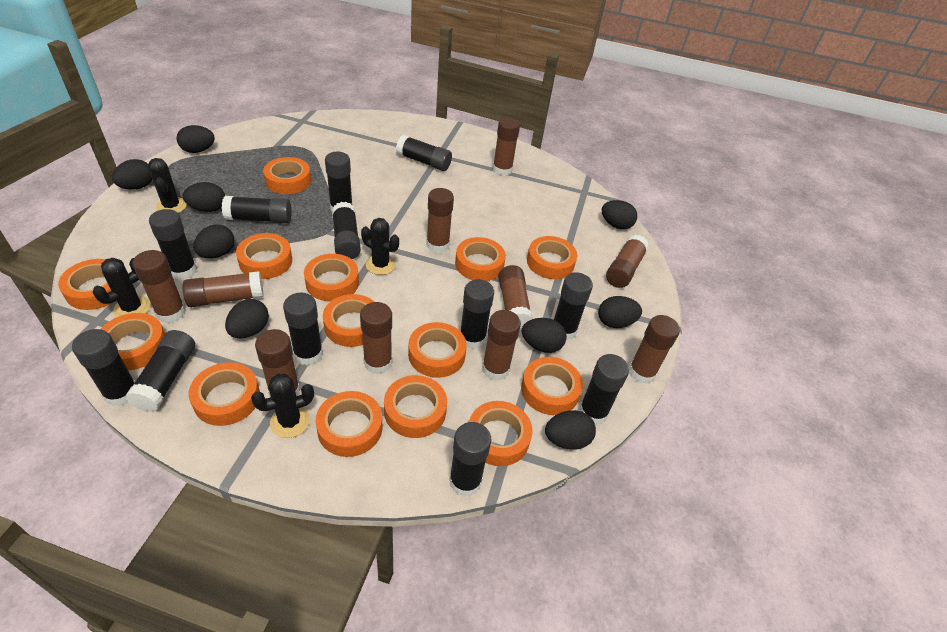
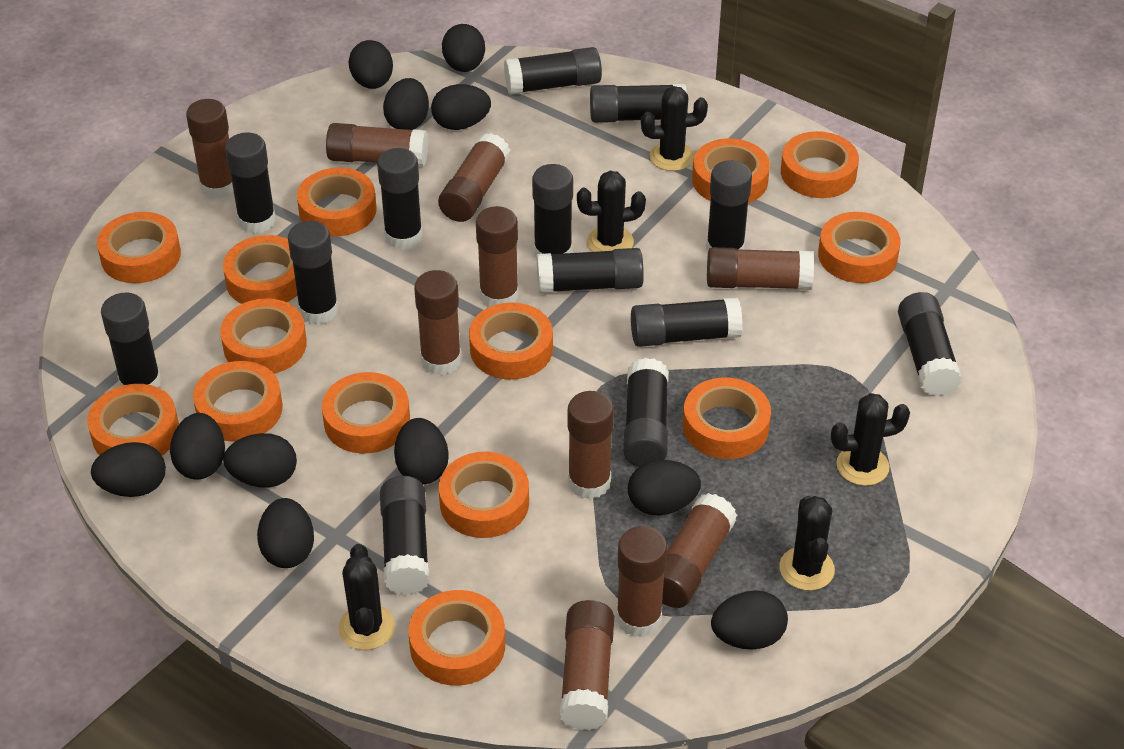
black cactus: [93,258,150,317] [148,158,187,213] [251,374,314,438] [361,218,399,275] = 4 -> [338,544,395,650] [577,171,646,252] [641,86,708,171] [779,496,835,591] [831,393,910,486] = 5
black egg: [112,159,152,190] [176,125,215,153] [183,182,225,212] [193,224,234,258] [225,299,269,338] [522,318,567,353] [545,410,596,450] [598,296,642,328] [602,200,637,229] = 9 -> [91,442,166,497] [170,413,225,480] [223,433,297,488] [257,498,314,568] [348,40,393,89] [383,78,429,130] [394,418,449,484] [431,84,491,130] [442,24,485,72] [628,460,701,515] [711,590,788,650] = 11
black glue stick: [72,329,135,406] [126,330,195,412] [149,209,197,280] [222,196,292,223] [283,293,323,365] [325,152,353,211] [332,202,361,259] [396,135,452,171] [449,422,491,497] [461,279,494,349] [554,272,593,340] [579,354,629,425] = 12 -> [101,293,161,388] [225,132,276,234] [288,221,339,325] [377,148,423,250] [380,476,430,595] [504,47,602,95] [532,164,573,257] [537,248,644,293] [590,84,687,123] [623,358,669,467] [631,297,743,347] [706,160,752,254] [898,292,962,397] = 13

